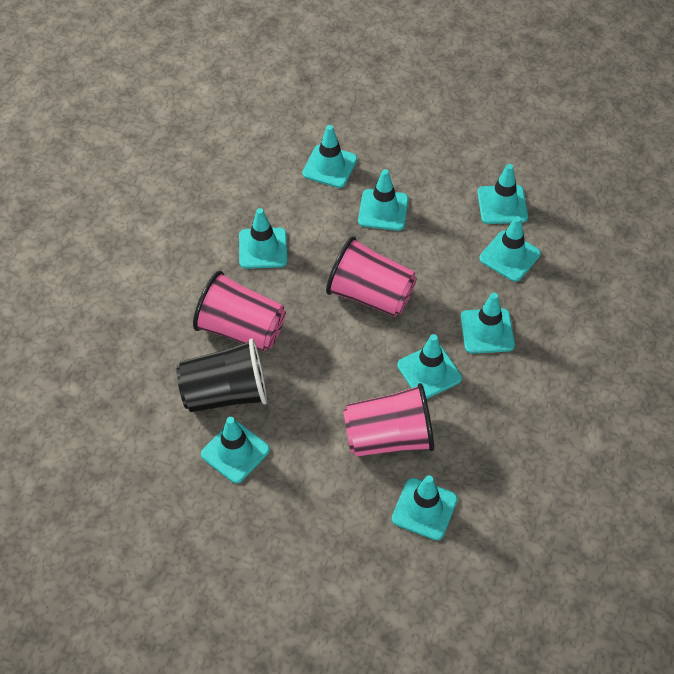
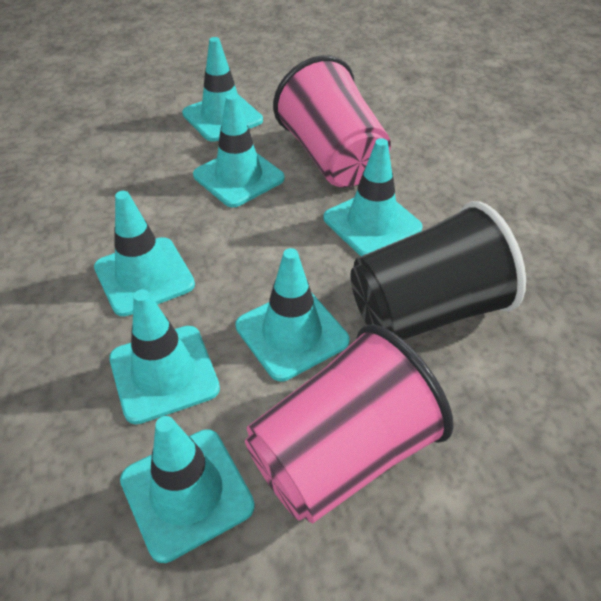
pink cup: [193,271,286,352] [326,236,417,317] [343,383,434,457] = 3 -> [245,324,454,523] [273,55,391,187] = 2
turquoise traffic cone: [201,417,270,483] [239,208,287,269] [302,125,357,188] [358,169,408,231] [392,475,458,540] [397,334,462,399] [460,293,515,354] [478,164,528,224] [479,216,541,282] = 9 -> [94,191,195,316] [109,289,220,424] [120,416,255,563] [182,37,263,141] [193,94,285,207] [236,248,350,381] [324,138,423,256] = 7

